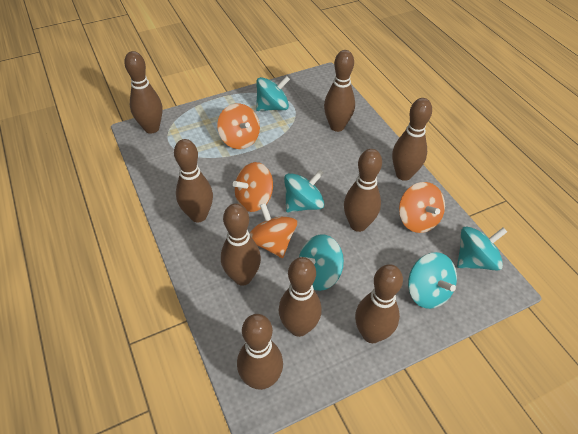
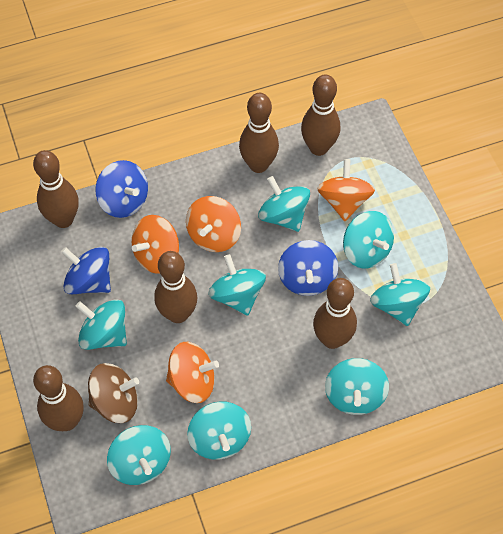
blue spinning top: none = 0 -> [61,247,111,294] [95,160,148,218] [278,240,338,296] = 3
brown bowling pin: [124,51,163,134] [174,139,213,222] [221,203,261,286] [237,314,283,390] [279,257,322,337] [324,50,355,132] [344,149,382,232] [355,264,403,343] [392,98,432,181] = 9 -> [33,150,79,228] [33,365,84,431] [154,251,198,323] [239,93,279,173] [301,74,340,156] [313,278,357,349] = 6
brown spinning top: none = 0 -> [88,363,139,423] = 1
turquoise spinning top: [256,76,290,111] [284,169,324,212] [299,234,344,291] [408,252,457,309] [457,227,507,271] = 5 -> [76,299,127,350] [107,425,171,485] [187,401,251,460] [208,254,266,316] [258,176,310,232] [325,358,389,415] [343,211,394,269] [370,263,430,326] = 8

